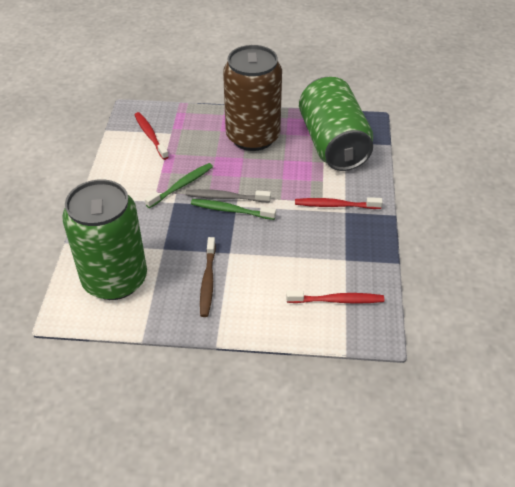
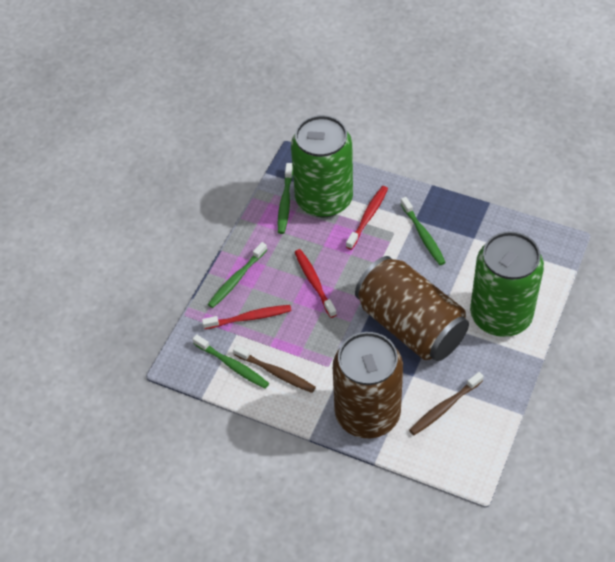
brown can: [223,45,282,151] = 1 -> [333,332,403,438] [355,256,469,361] = 2
brown toothbrush: [200,237,216,317] = 1 -> [233,345,316,393] [409,372,484,435] = 2
green toothbrush: [145,163,213,208] [191,199,276,220] = 2 -> [193,334,269,389] [208,242,267,308] [278,163,293,234] [401,197,446,265] = 4
grey toothbrush: [185,189,271,202] = 1 -> none = 0

